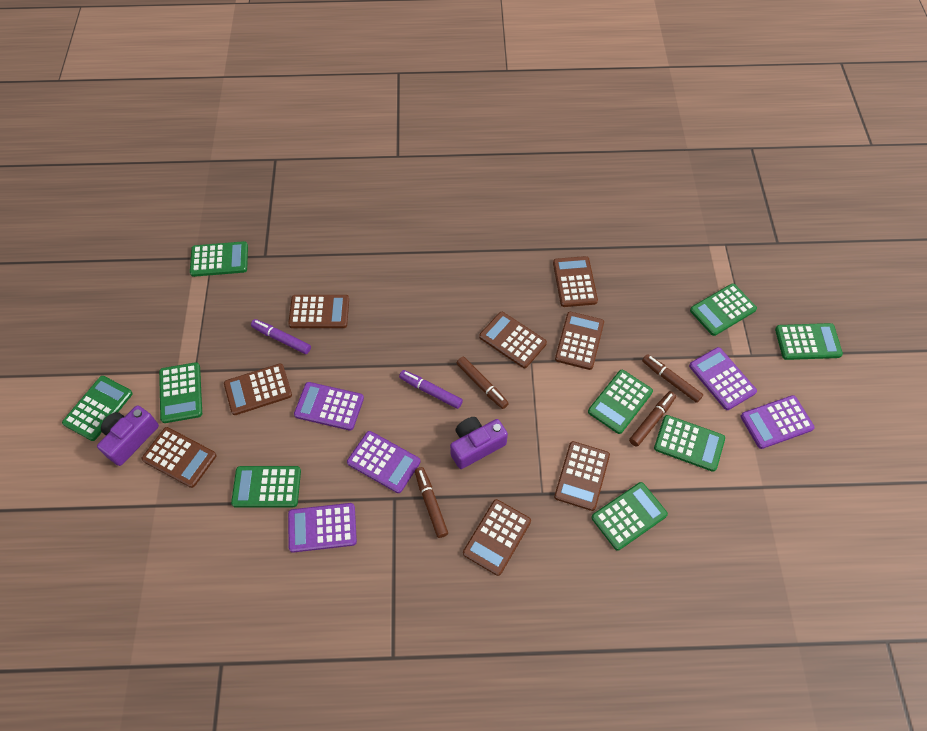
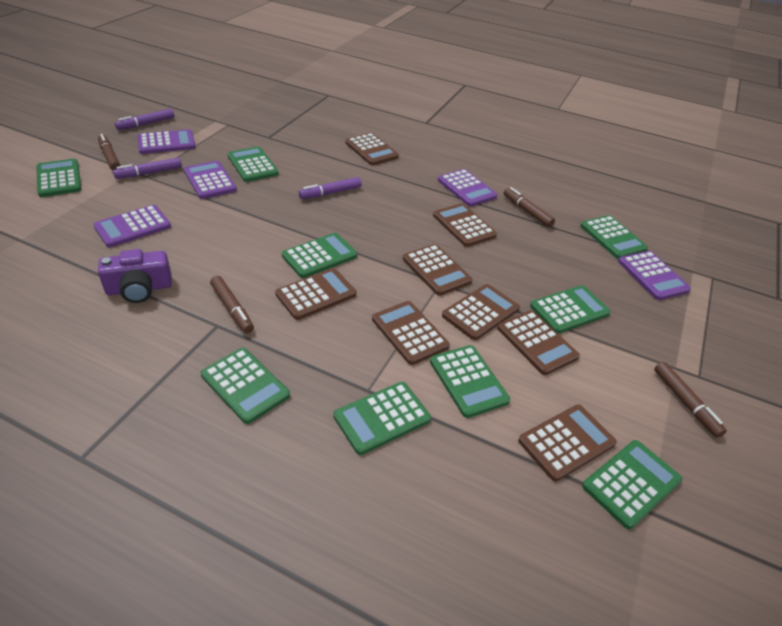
purple camera: [97,405,159,466] [450,417,508,469] = 2 -> [98,249,172,303] = 1
purple marker: [251,319,311,354] [399,370,463,409] = 2 -> [113,158,182,179] [115,109,174,130] [299,177,361,199] = 3

